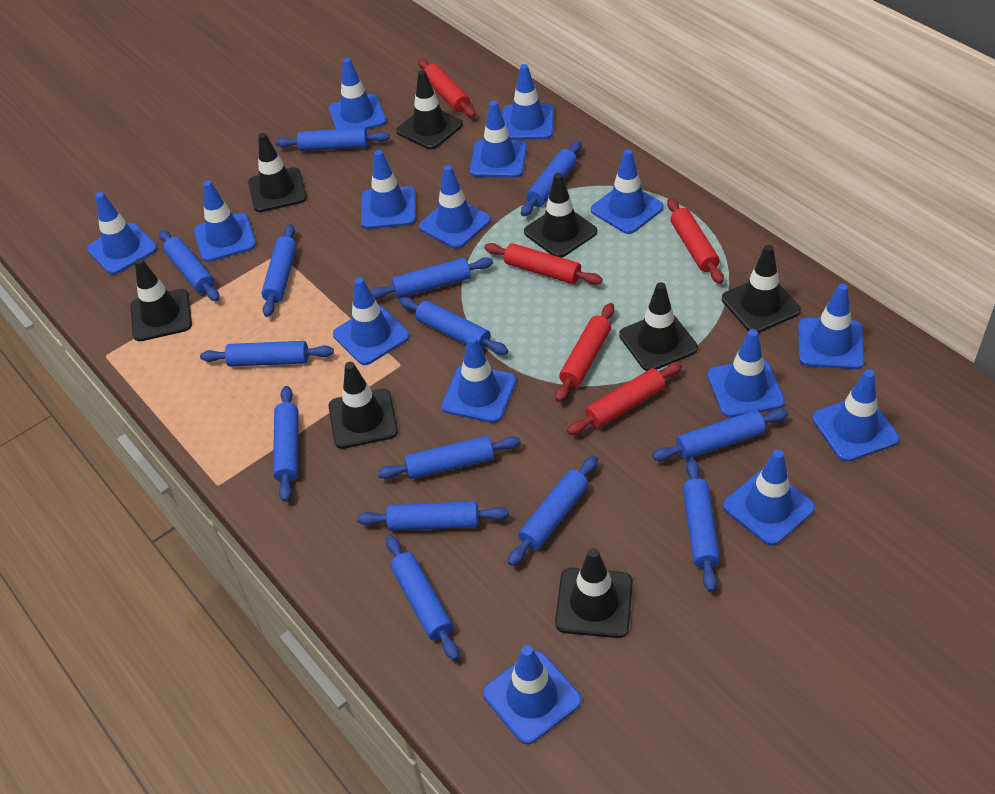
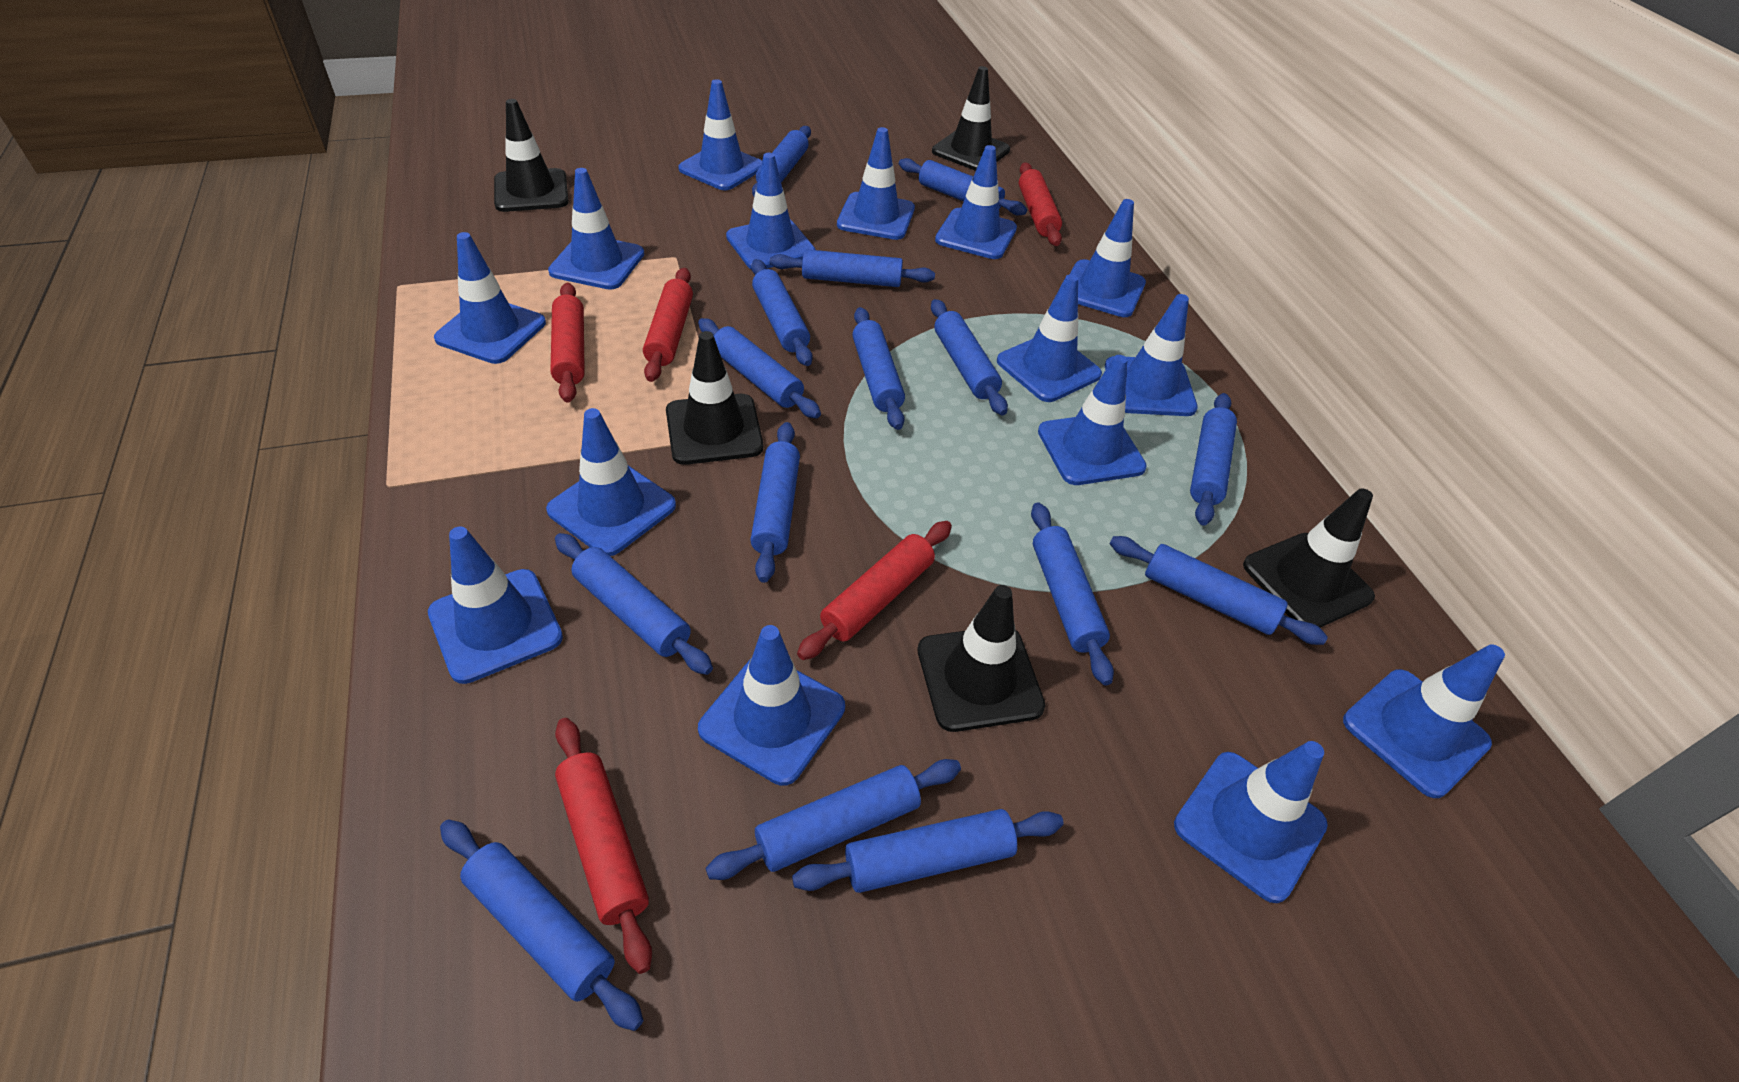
black traffic cone: [130,258,192,341] [248,133,307,212] [328,362,398,449] [397,70,463,149] [524,173,597,258] [555,548,633,638] [619,282,698,371] [722,245,801,333] = 8 -> [494,99,569,212] [666,331,763,465] [918,585,1045,732] [932,66,1010,171] [1243,488,1375,628] = 5
blue rolling pin: [159,230,219,301] [200,341,334,367] [261,224,297,317] [273,386,298,502] [276,128,390,151] [357,501,509,531] [370,257,493,299] [377,436,521,479] [386,535,459,661] [399,297,508,355] [508,455,598,566] [521,141,582,216] [652,409,788,461] [683,459,720,592] = 14 -> [440,819,644,1031] [555,533,713,675] [698,318,821,419] [706,759,961,880] [750,422,800,583] [751,259,813,366] [752,126,811,196] [770,249,935,287] [792,809,1064,893] [852,307,905,430] [899,158,1027,215] [931,299,1008,415] [1031,502,1114,685] [1110,536,1328,645] [1190,393,1237,526] = 15

